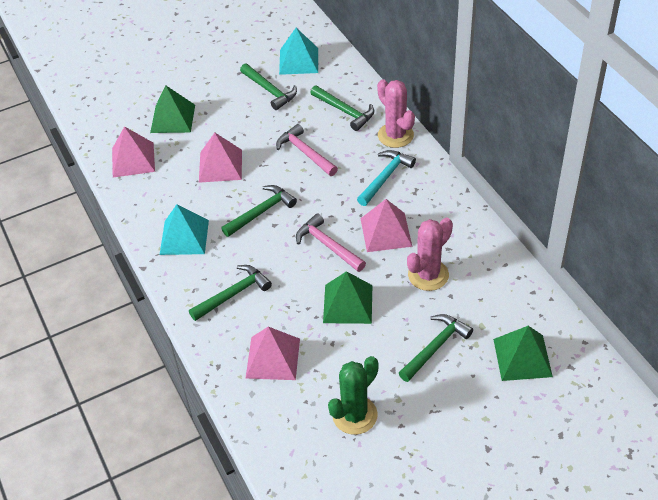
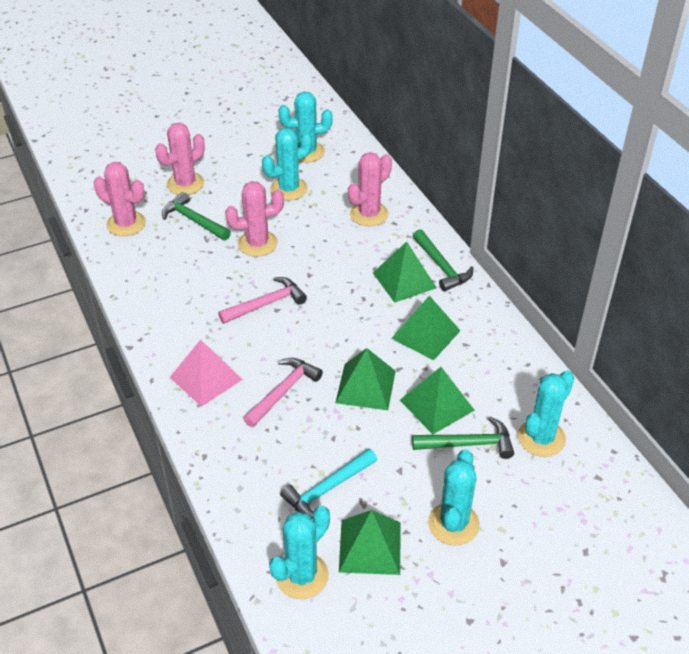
green cactus: [328,356,379,435] = 1 -> none = 0
green hammer: [189,265,272,321] [221,185,297,237] [240,64,297,110] [310,86,374,131] [399,314,473,382] = 5 -> [162,192,231,240] [412,417,514,459] [413,229,474,292] = 3
green pyramid: [150,85,195,133] [323,271,372,324] [493,326,553,381] = 3 -> [335,348,396,410] [339,510,401,575] [373,242,437,303] [391,296,461,360] [400,367,475,435] = 5
pink cactus: [377,79,415,148] [407,218,453,291] = 2 -> [94,162,146,236] [155,123,205,195] [225,181,284,257] [348,152,392,226] = 4
pink pyramid: [112,126,155,178] [199,133,242,183] [245,327,300,380] [360,199,412,252] = 4 -> [170,339,243,407] = 1
turquoise cactus: none = 0 -> [262,128,312,201] [269,506,330,599] [278,92,333,162] [428,449,480,546] [518,370,574,457] = 5
turquoise pyramid: [160,204,209,255] [279,28,318,75] = 2 -> none = 0

